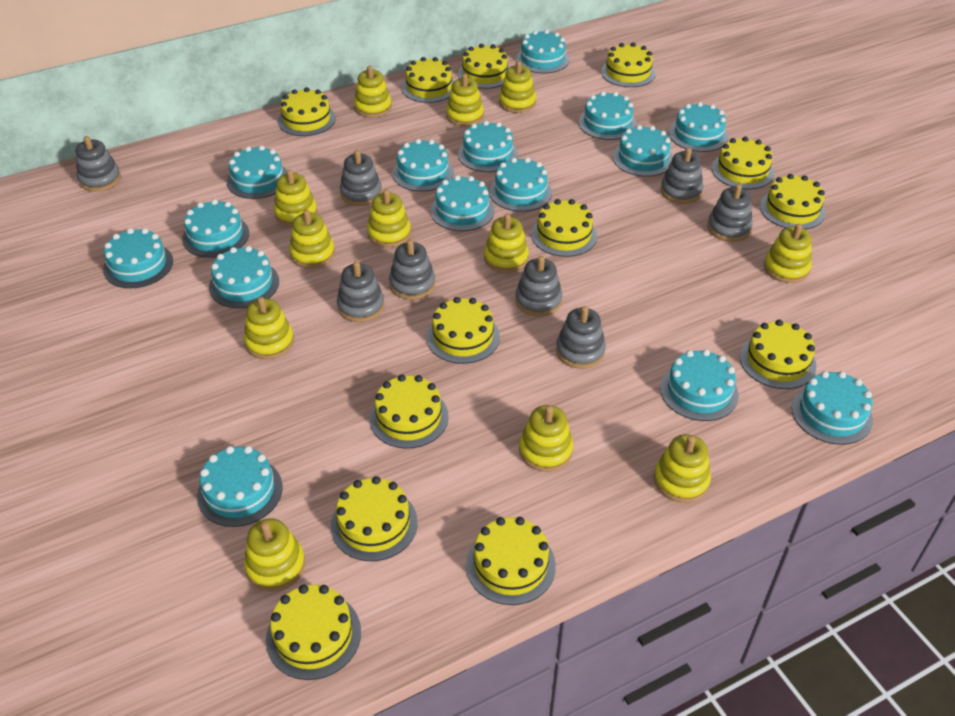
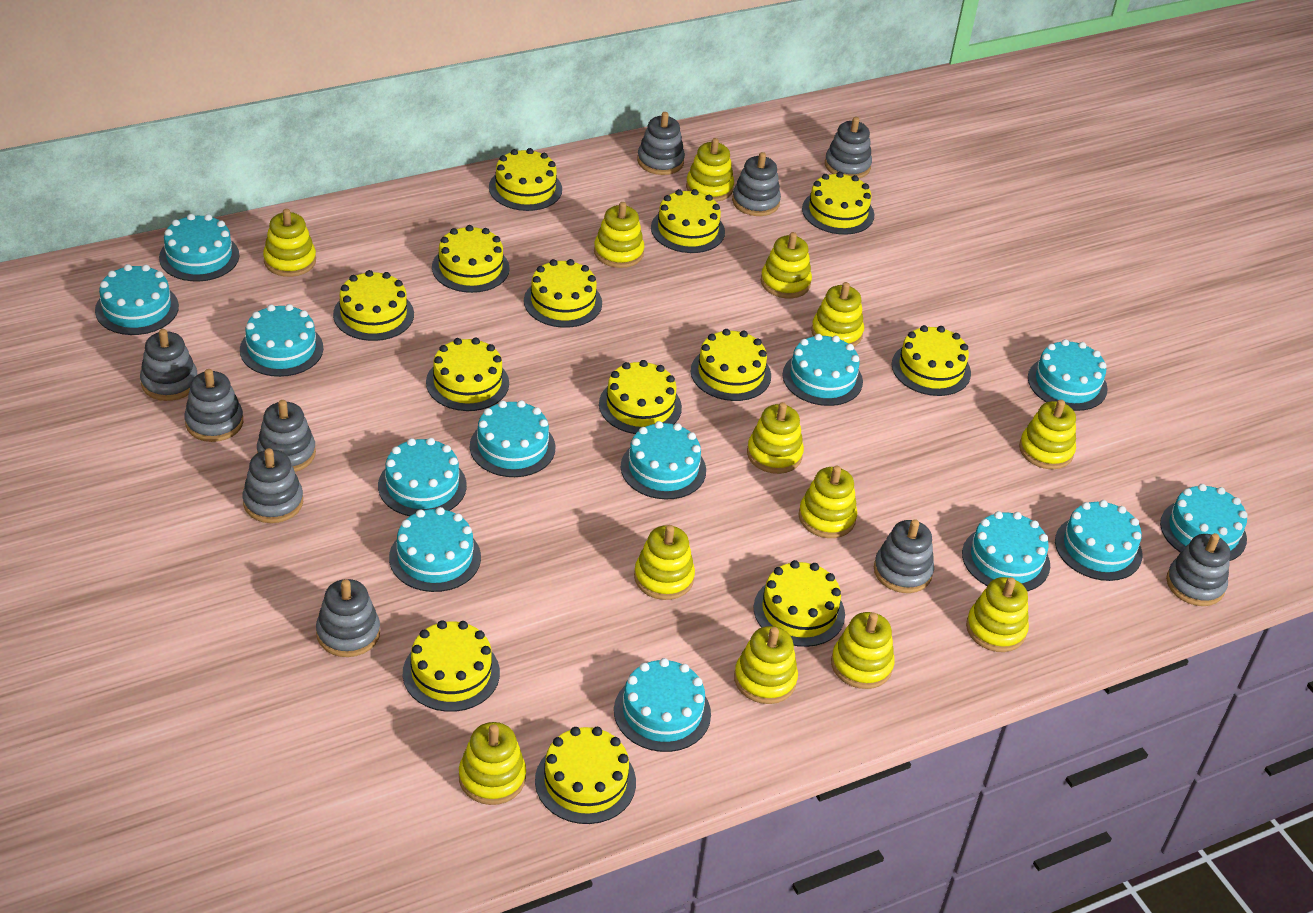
grey stacking toy: [76,136,121,192] [337,261,385,322] [340,150,382,206] [389,240,435,300] [515,256,562,317] [556,306,606,369] [660,148,703,204] [707,184,753,242] = 8 -> [140,329,197,401] [184,369,243,442] [243,448,303,523] [257,400,316,472] [316,579,380,657] [637,112,685,175] [732,152,781,216] [825,117,872,178] [874,519,934,593] [1166,533,1230,606] = 10
turquoise cake: [103,228,173,288] [182,199,249,258] [197,446,283,527] [209,246,279,308] [227,145,287,199] [392,139,454,192] [430,175,494,231] [458,121,518,172] [489,157,552,212] [516,30,569,74] [579,91,637,140] [613,125,673,177] [660,349,739,421] [669,102,728,152] [792,371,873,445] = 15 -> [95,264,179,335] [159,214,239,282] [240,304,323,377] [378,438,467,516] [389,507,481,592] [470,400,555,477] [614,658,711,752] [621,421,706,499] [782,334,863,406] [962,511,1050,591] [1028,339,1108,411] [1055,500,1142,581] [1160,484,1248,561] = 13
yellow stacking toy: [244,297,294,359] [244,518,305,592] [274,170,318,227] [289,210,335,268] [354,65,392,118] [367,189,411,247] [446,74,484,126] [484,214,529,273] [499,61,536,113] [519,405,573,472] [654,434,711,503] [764,224,812,283] = 12 -> [263,209,316,277] [459,722,526,805] [594,202,644,268] [634,525,695,600] [686,138,734,202] [734,626,798,704] [747,402,804,474] [761,232,812,298] [798,466,857,538] [811,282,864,347] [831,612,895,689] [966,577,1029,652] [1019,399,1076,469] = 13

